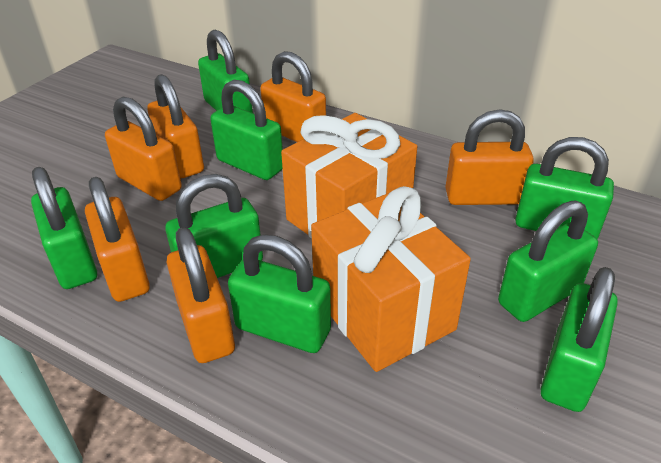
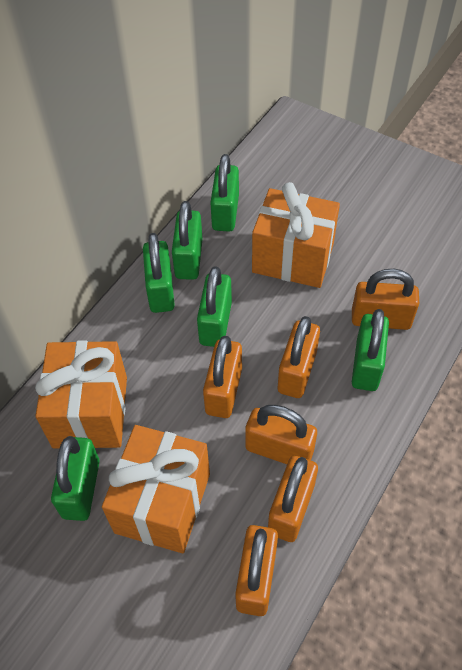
green padlock: [31,167,97,289] [165,174,263,278] [198,30,253,113] [210,80,283,180] [228,234,331,353] [498,200,598,322] [515,137,614,239] [540,267,618,412] = 8 -> [51,436,100,521] [143,233,175,313] [172,201,203,280] [197,266,232,347] [210,154,239,232] [352,309,389,391] = 6
orange gift: [281,113,417,239] [311,186,471,372] = 2 -> [35,340,127,448] [102,425,210,553] [252,182,340,288] = 3

